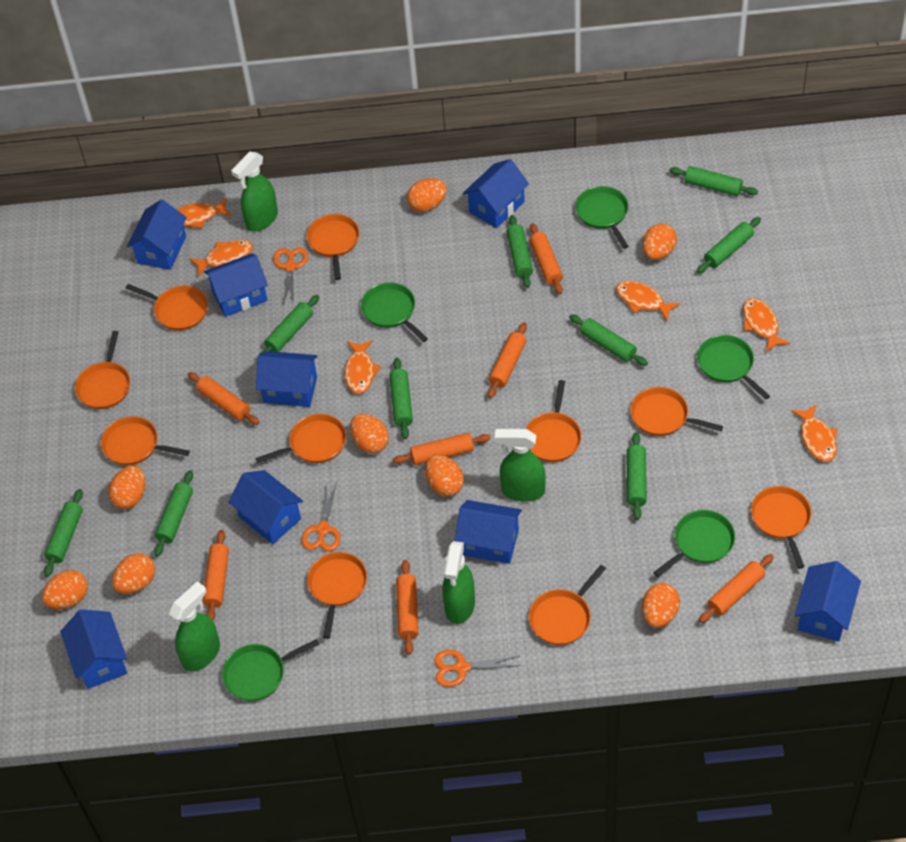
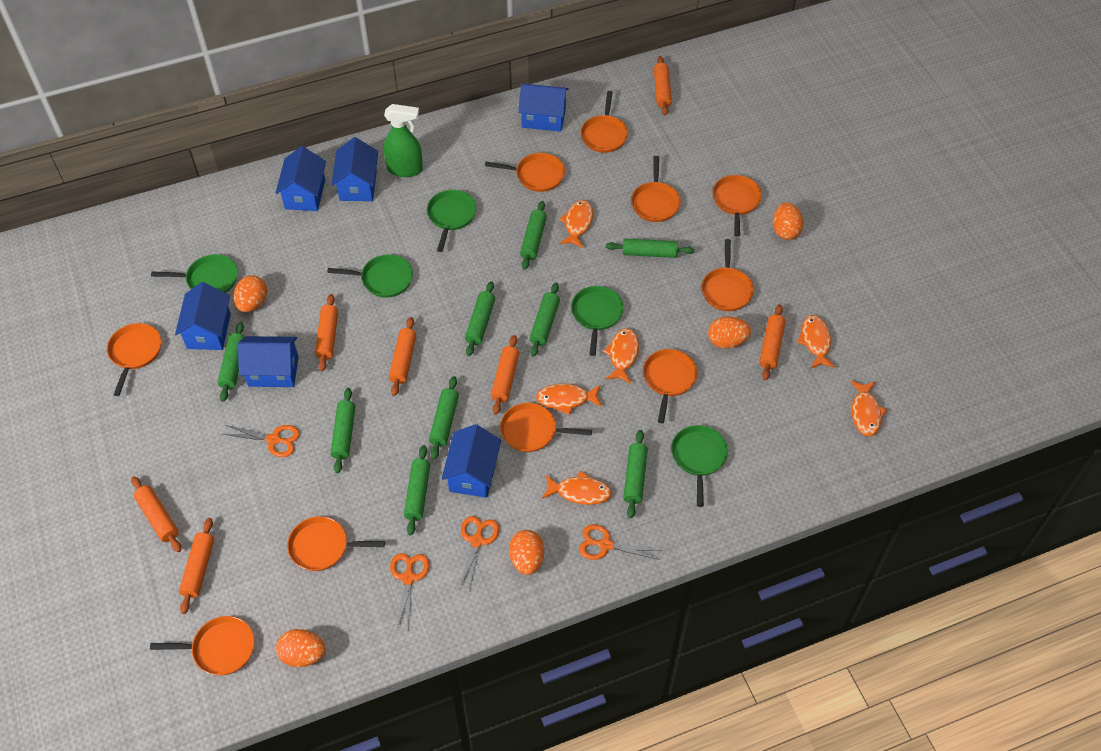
blue house: [60,609,127,689] [127,199,187,270] [204,253,268,317] [229,470,303,544] [256,351,318,407] [455,500,522,564] [463,159,529,228] [795,561,861,642] = 8 -> [175,282,231,350] [238,336,299,387] [275,146,326,211] [331,137,378,201] [442,424,501,498] [518,84,569,132] = 6
green spray bottle: [169,581,220,672] [231,152,278,232] [443,541,475,624] [494,429,546,502] = 4 -> [384,104,423,177] = 1
orange egg: [42,570,88,609] [108,466,145,509] [112,553,155,594] [350,414,389,454] [407,178,447,212] [425,455,464,496] [642,583,680,628] [643,223,677,260] = 8 -> [233,275,267,312] [276,629,326,667] [509,530,544,575] [708,317,751,349] [773,202,803,240] = 5
orange scissors: [273,248,308,305] [301,482,340,551] [434,650,521,687] = 3 -> [222,425,300,457] [390,553,429,629] [458,516,499,591] [579,524,662,560] = 4

